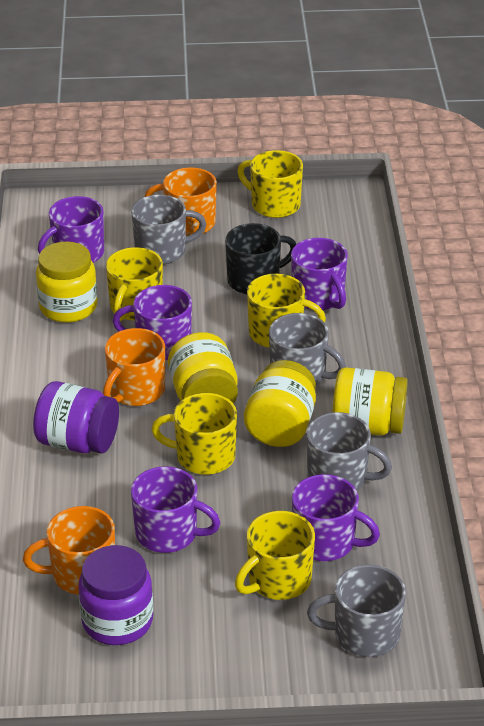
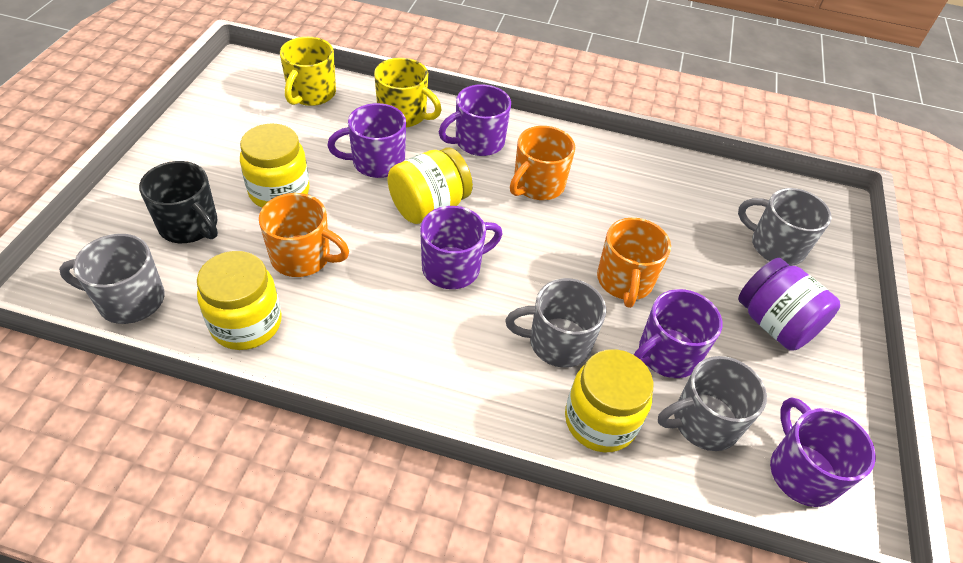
purple jar: [33,381,119,454] [78,545,153,645] = 2 -> [738,258,840,350] = 1
yellow mug: [106,247,163,321] [151,393,237,475] [235,511,315,600] [238,150,303,218] [247,274,326,348] = 5 -> [280,37,336,106] [374,58,442,128] = 2

